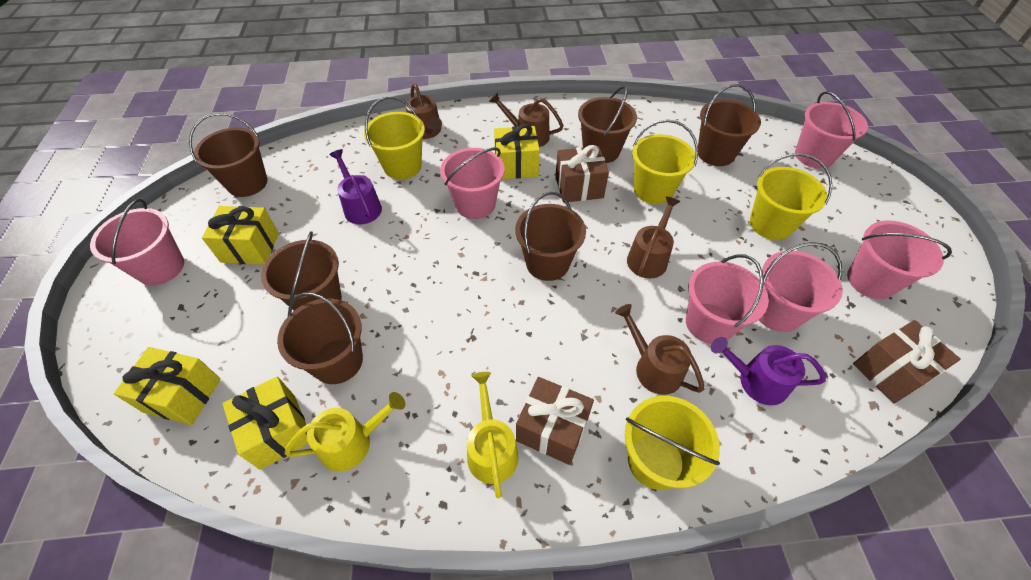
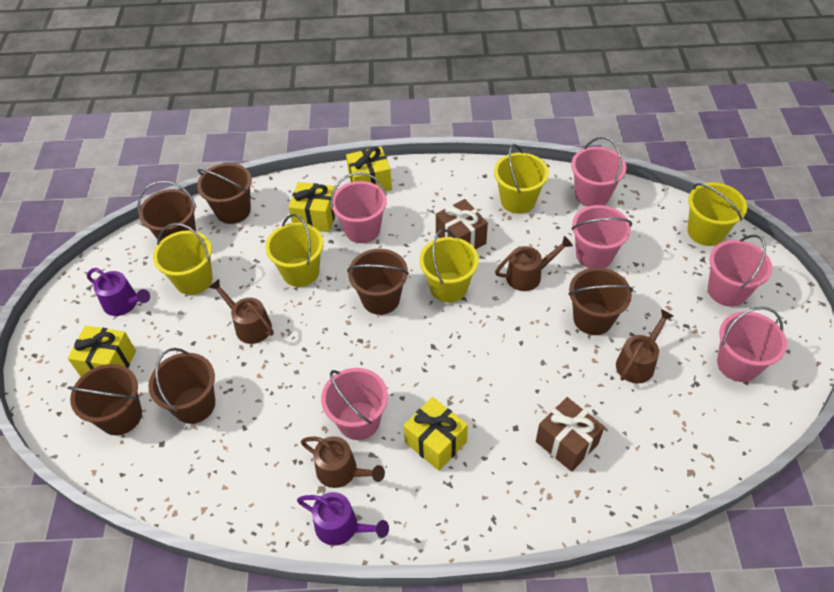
brown gift: [516,377,594,465] [555,145,609,203] [853,320,961,403] = 3 -> [436,199,488,250] [536,397,605,472] = 2
yellow bucket: [364,97,425,179] [625,396,720,490] [632,120,698,204] [750,153,832,240] = 4 -> [153,223,213,295] [265,214,323,287] [419,229,479,303] [494,144,549,214] [687,182,747,246] = 5
yellow watering can: [284,392,405,472] [467,372,518,498] = 2 -> none = 0

